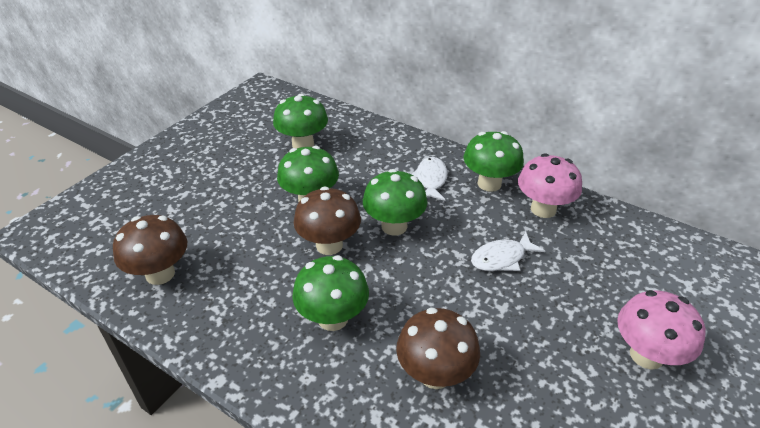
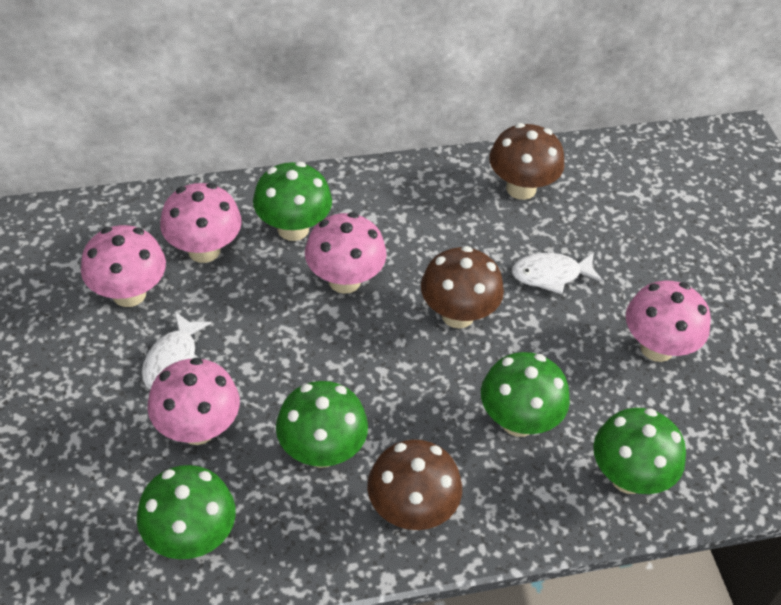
pink mushroom: [518,153,582,218] [617,290,706,370] = 2 -> [81,225,166,307] [147,358,240,445] [160,183,242,263] [305,212,387,294] [626,280,711,362] = 5

